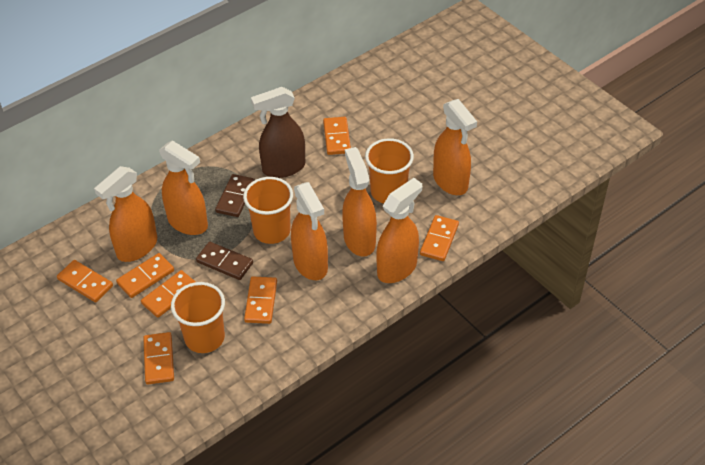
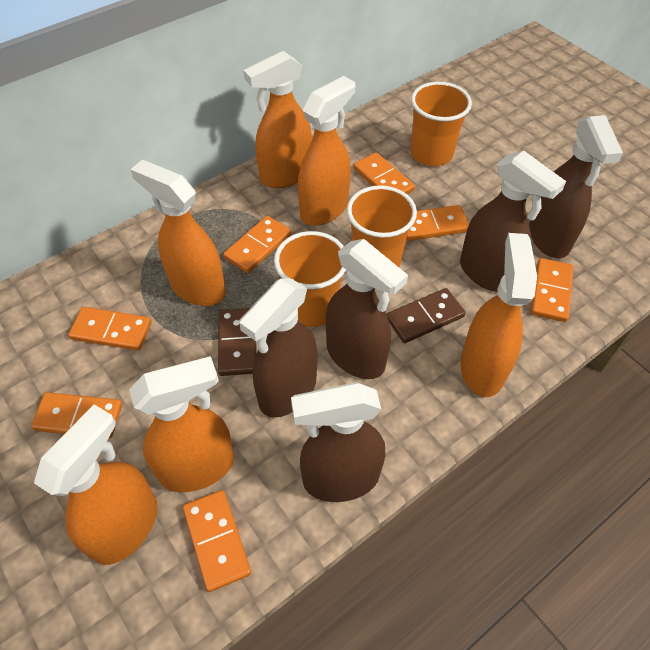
brown spray bottle: [251,87,305,178] = 1 -> [239,279,317,417] [291,382,385,502] [326,239,408,379] [460,150,566,292] [529,115,623,258] = 5

